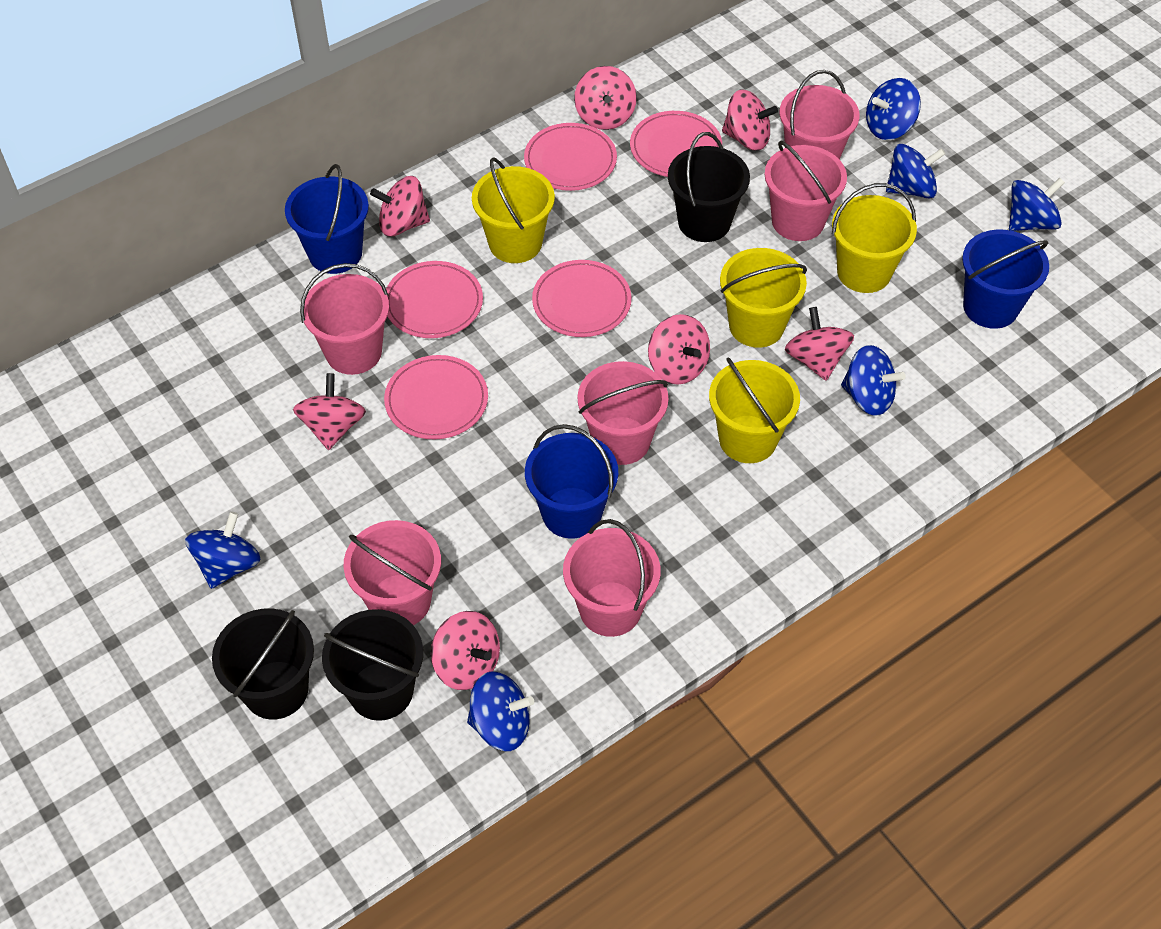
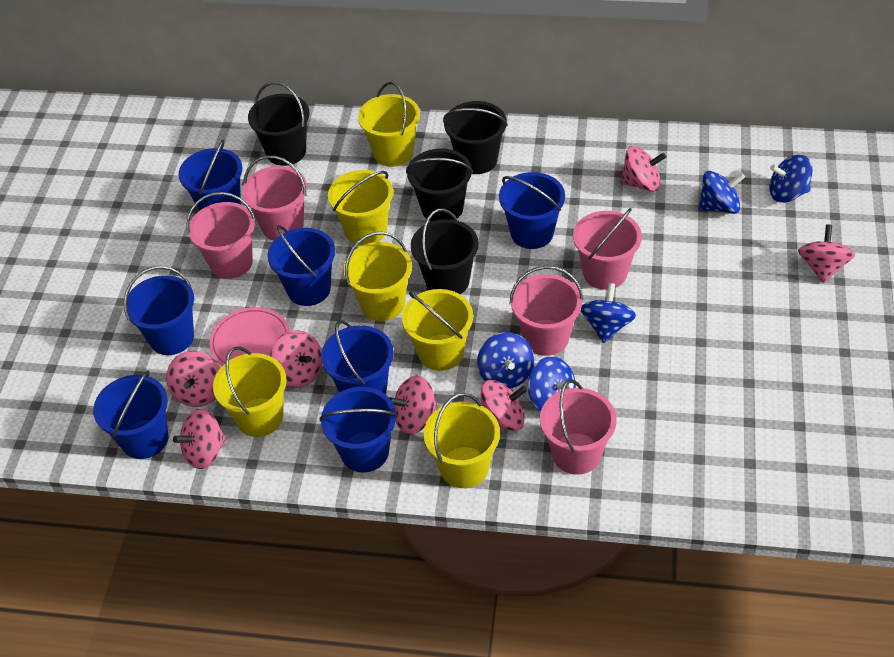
black bucket: [212,608,314,720] [322,609,423,721] [668,132,750,242] = 3 -> [248,81,309,166] [406,148,473,222] [411,208,479,294] [443,101,508,174] = 4
blue bucket: [285,164,369,274] [525,424,618,539] [962,230,1049,329] = 3 -> [93,370,168,459] [124,266,194,355] [178,140,242,211] [267,225,335,306] [320,387,398,472] [321,320,394,394] [499,172,565,249] = 7
blue spinning top: [185,511,261,589] [467,671,534,751] [841,345,906,416] [866,78,921,140] [886,144,945,198] [1009,178,1065,231] = 6 -> [477,332,534,389] [528,356,576,411] [581,283,636,343] [699,171,745,214] [769,155,813,203] = 5
pink bucket: [300,263,389,375] [343,520,441,625] [563,519,661,637] [577,361,668,465] [765,141,847,241] [779,70,860,159] = 6 -> [186,192,256,279] [242,155,307,241] [510,266,583,356] [540,380,616,475] [573,208,642,290] = 5
pink plate: [384,355,488,439] [386,261,483,338] [524,123,617,191] [532,260,631,337] [630,111,722,177] = 5 -> [209,307,290,366] = 1
yellow bucket: [472,157,555,263] [709,357,800,463] [720,248,807,348] [832,183,917,293] = 4 -> [213,347,287,437] [328,170,393,246] [343,232,412,321] [358,82,420,167] [402,289,473,371] [423,393,500,488] = 6

